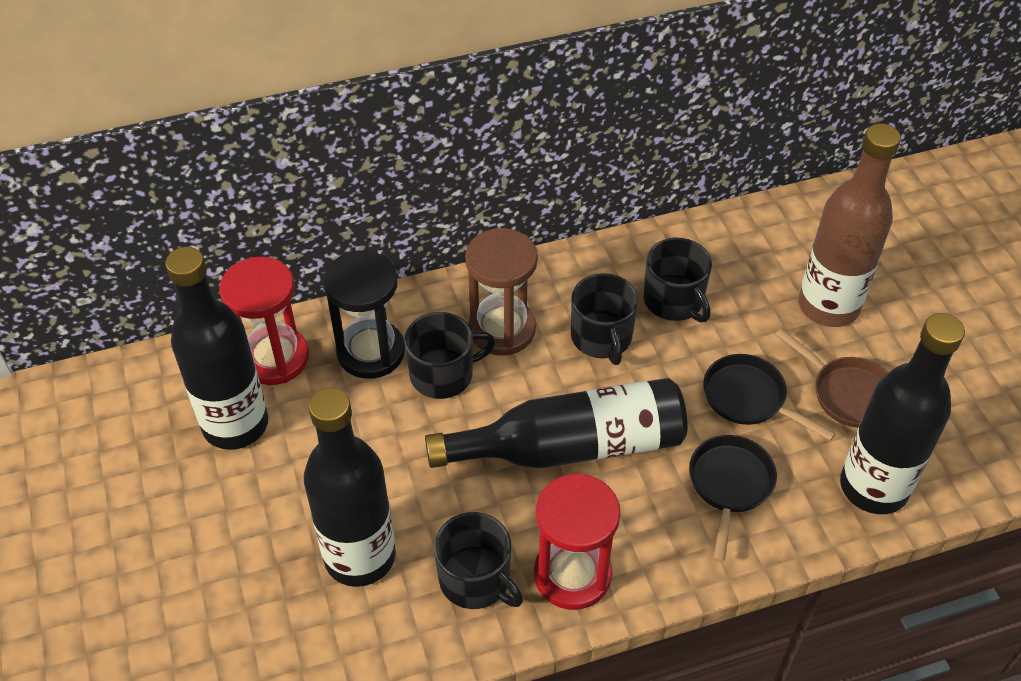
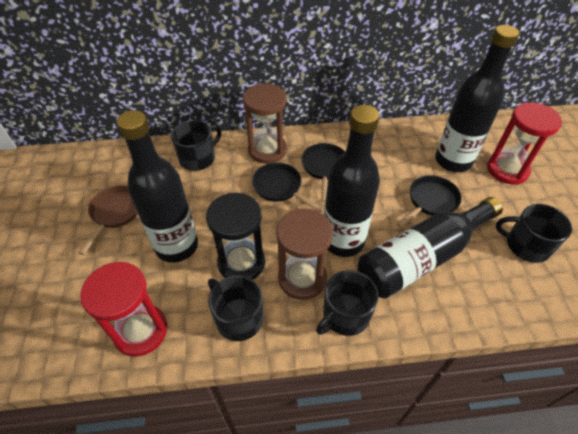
black pan: [689,435,777,562] [703,354,836,441] = 2 -> [252,163,323,212] [301,143,345,202] [396,175,462,228] = 3
brown bottle: [798,124,901,327] = 1 -> none = 0
brown hourglass: [465,228,538,356] = 1 -> [243,83,287,164] [276,208,333,300] = 2

